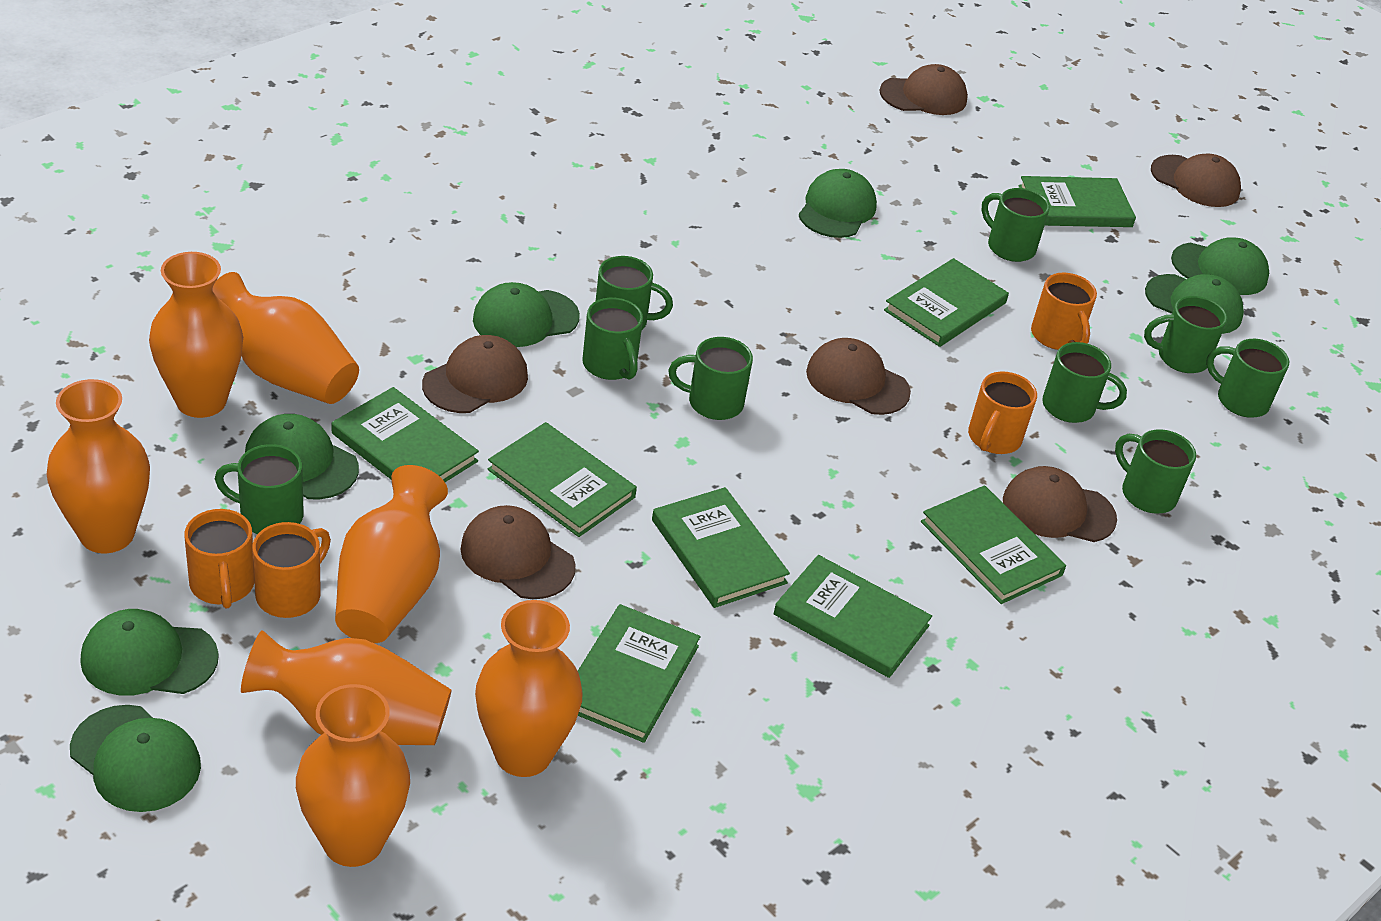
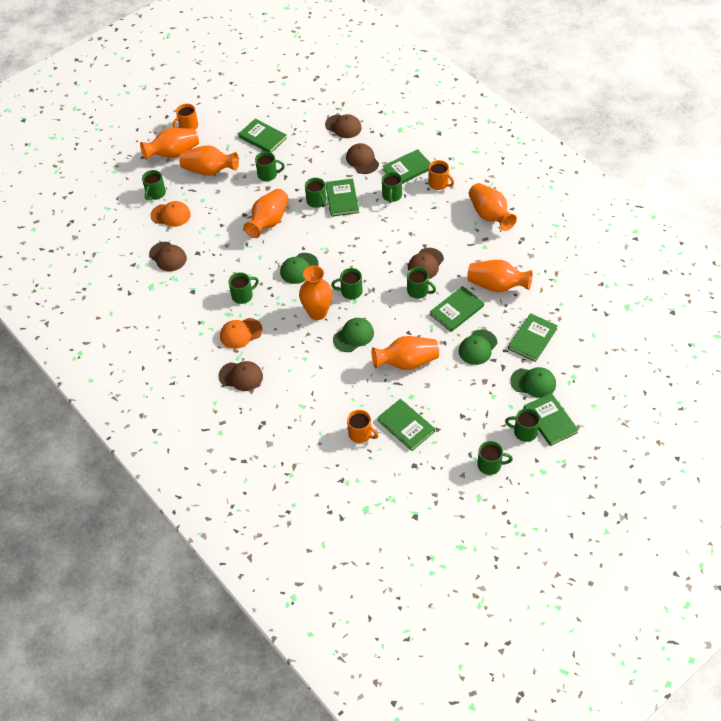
brown cap: [422,335,528,413] [460,505,576,599] [806,338,911,415] [879,64,968,115] [1003,466,1117,542] [1151,154,1241,207] = 6 -> [149,242,187,271] [218,361,263,391] [325,114,362,138] [346,143,379,174] [408,248,444,279] = 5
green book: [332,387,479,482] [488,422,637,537] [578,604,701,743] [652,487,790,608] [773,555,932,678] [884,258,1009,347] [921,485,1066,604] [1019,176,1136,227] = 8 -> [238,119,287,153] [325,179,359,217] [377,399,435,451] [383,149,430,184] [430,286,484,332] [508,313,558,362] [524,393,578,446] = 7
green cap: [70,705,201,812] [80,609,219,696] [245,414,359,500] [473,282,580,347] [799,169,877,238] [1145,274,1244,334] [1171,238,1269,295] = 7 -> [280,253,319,284] [333,318,374,352] [459,329,497,365] [510,367,556,398] = 4
orange cap: none = 0 -> [150,201,191,227] [220,318,263,349] = 2
orange mug: [184,509,254,609] [252,522,331,618] [968,371,1037,454] [1031,273,1097,350] = 4 -> [173,104,198,130] [347,410,379,443] [429,160,454,190] = 3

